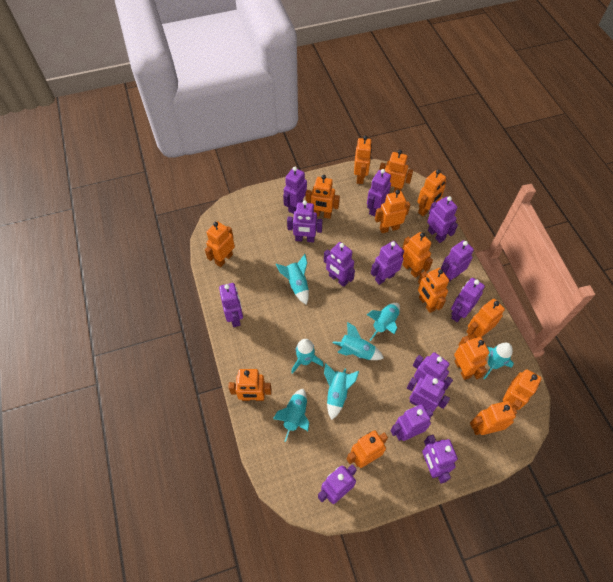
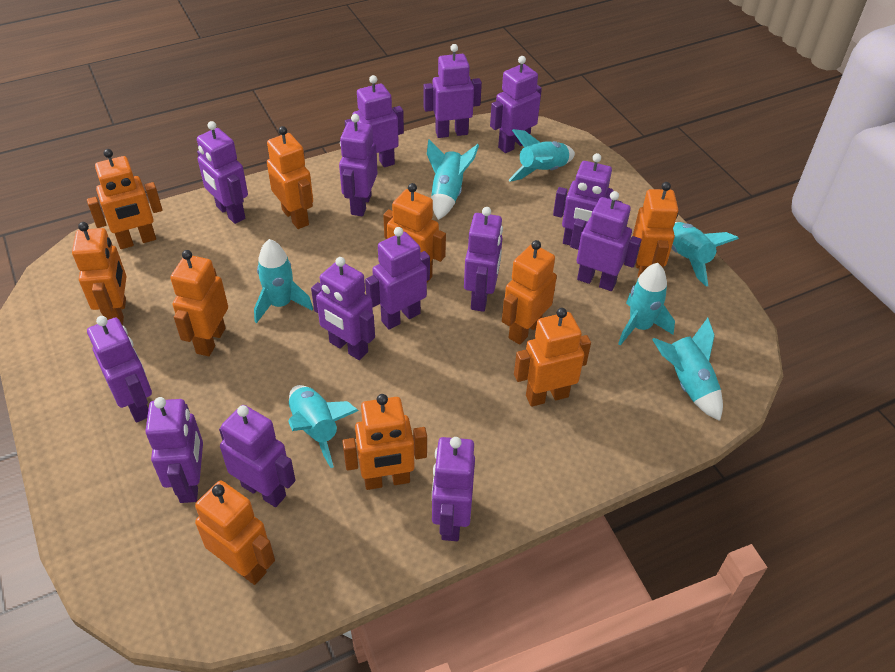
orange robot: [205,221,235,267] [228,369,272,401] [306,175,340,219] [347,430,388,468] [354,136,372,184] [375,190,410,233] [379,150,413,193] [402,232,433,278] [417,170,446,216] [418,268,449,313] [454,336,489,380] [466,299,505,340] [470,401,517,435] [503,369,542,410] = 14 -> [72,222,127,325] [87,149,163,249] [170,250,228,356] [195,481,275,585] [267,126,313,229] [342,394,427,490] [383,183,446,283] [502,240,557,345] [514,308,591,407] [633,182,678,278] = 10

